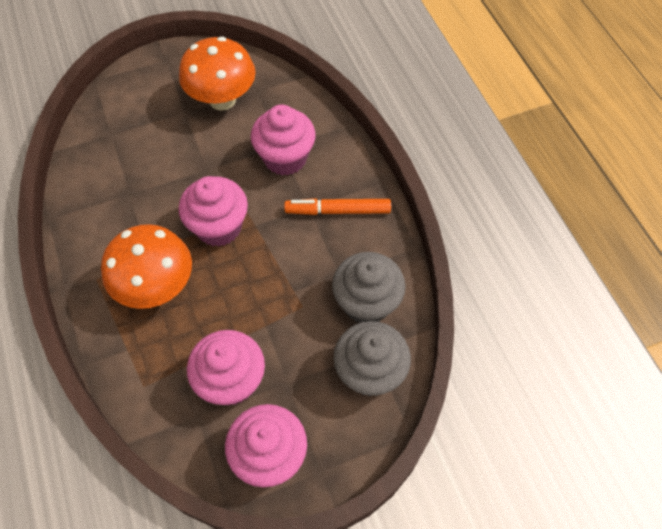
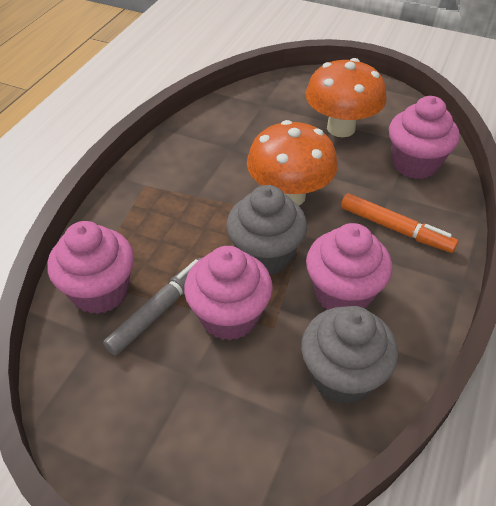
grey marker: none = 0 -> [103,258,202,356] = 1

